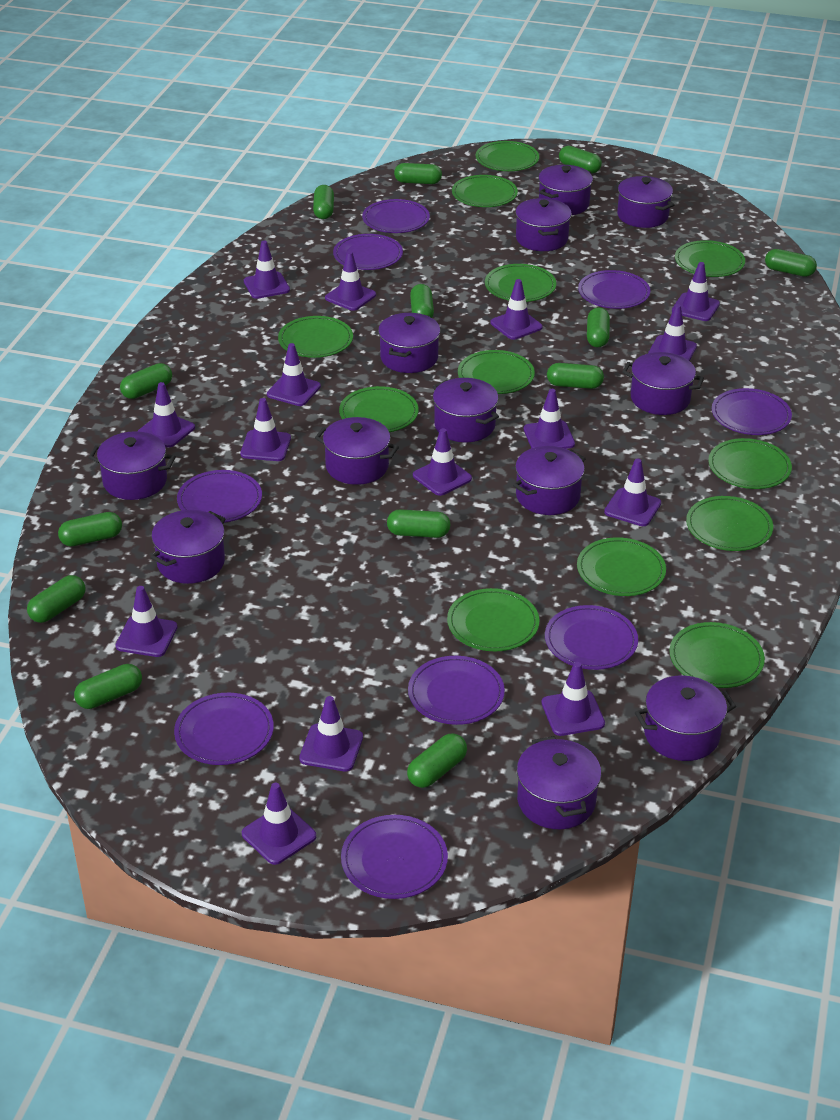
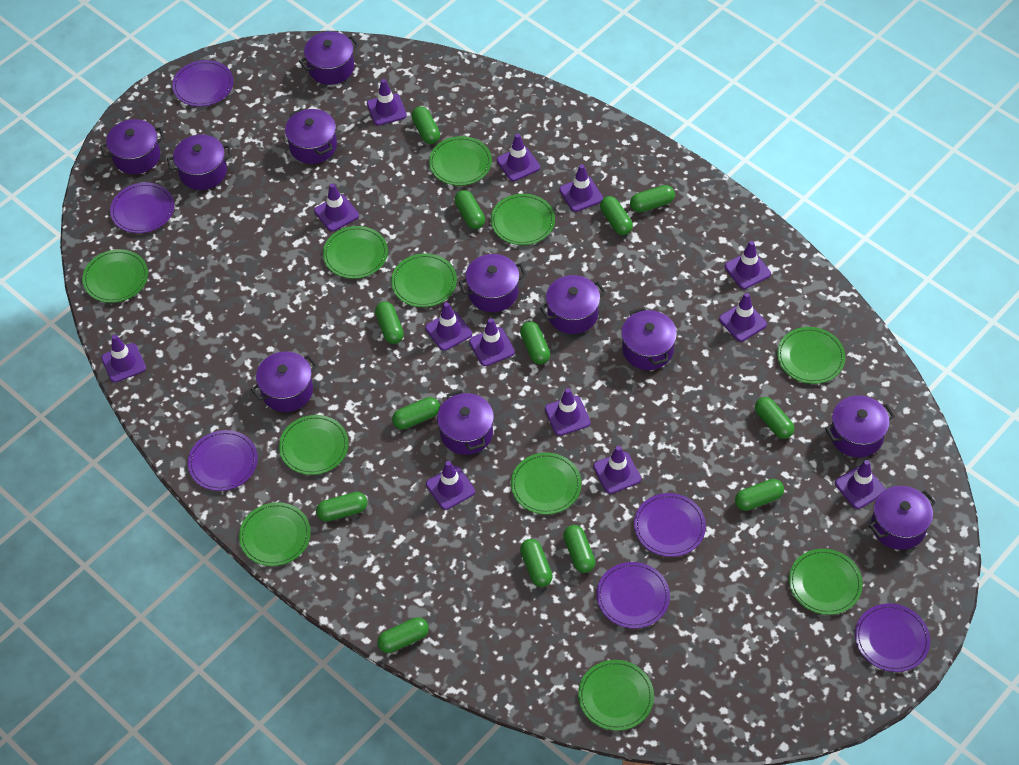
green plate: [278,316,353,358] [339,386,419,432] [447,588,539,651] [452,175,518,207] [458,350,535,394] [476,141,539,171] [485,264,556,302] [577,537,666,596] [670,622,765,688] [675,240,745,277] [686,496,773,551] [708,438,792,489] = 12 -> [82,249,148,303] [239,502,311,566] [279,415,349,475] [323,226,388,279] [391,254,457,307] [429,136,492,186] [491,194,555,245] [511,453,582,515] [578,660,654,731] [777,327,846,384] [789,549,863,615] = 11
purple plate: [174,693,274,765] [177,470,262,523] [333,234,403,270] [341,815,448,899] [362,199,430,233] [408,656,505,725] [545,605,638,670] [578,270,650,309] [712,388,792,435] = 9 -> [110,183,174,233] [172,60,233,107] [188,430,258,491] [596,562,670,629] [634,493,706,557] [855,603,930,672] = 6
purple pot: [88,431,176,500] [150,510,225,584] [315,417,399,485] [378,313,440,373] [433,378,499,442] [513,446,586,515] [515,198,572,251] [517,736,601,829] [538,165,593,215] [616,176,674,228] [622,352,704,415] [635,676,736,761] = 12 -> [100,119,165,174] [167,135,232,190] [251,351,318,412] [285,108,337,164] [299,31,359,85] [437,390,494,455] [459,254,526,312] [540,275,606,334] [621,307,677,370] [825,395,895,458] [869,486,936,550] = 11
purple traffic cone: [115,586,177,657] [138,382,195,448] [240,398,291,461] [242,783,316,865] [244,241,290,299] [267,343,321,406] [299,696,363,771] [325,251,376,311] [413,428,472,496] [490,279,543,340] [524,389,575,449] [541,662,605,736] [604,458,661,526] [648,304,697,361] [672,262,720,321] = 15 -> [101,335,146,383] [314,183,359,232] [367,79,407,125] [425,302,472,351] [426,461,475,510] [469,318,515,366] [497,134,540,181] [545,388,591,436] [560,164,603,212] [593,446,641,494] [719,293,767,342] [725,241,771,289] [835,460,886,509] = 13

